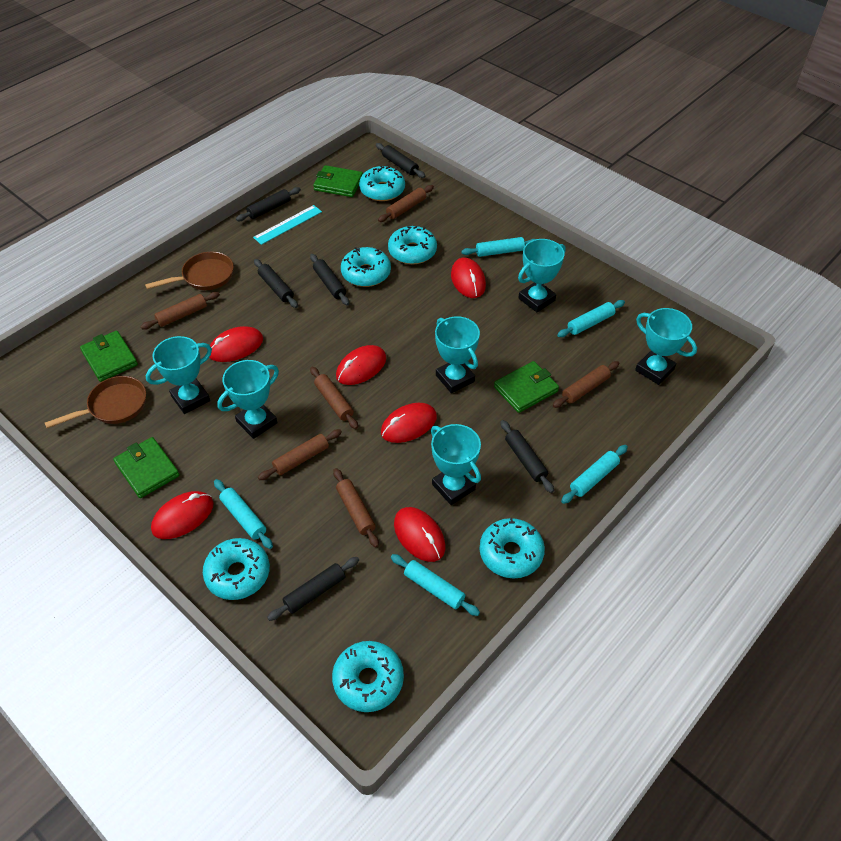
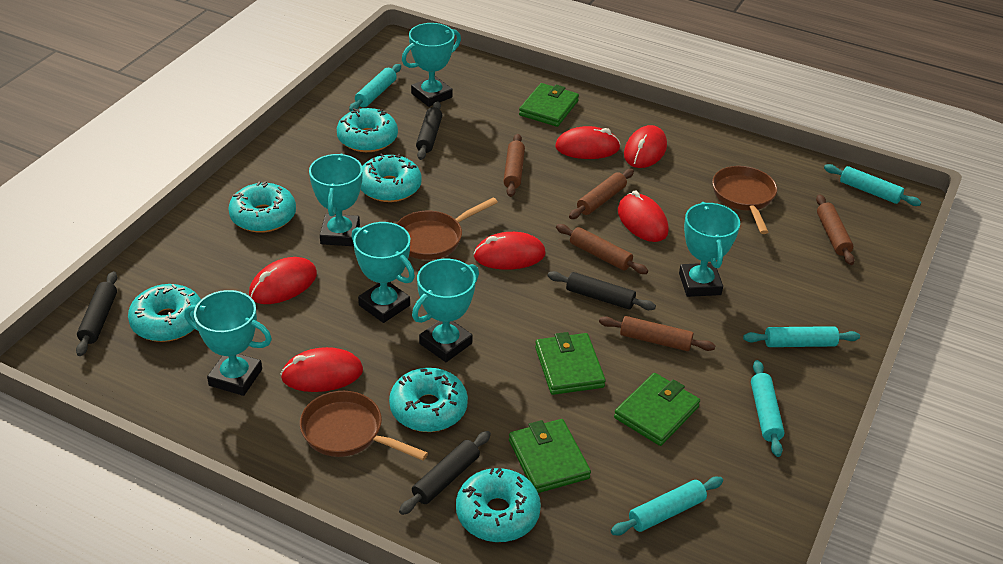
black rolling pin: [236,187,301,221] [254,259,298,308] [267,557,359,621] [310,254,349,306] [376,143,425,178] [500,420,554,493] = 6 -> [76,271,117,356] [399,431,491,515] [416,101,442,160] [547,271,656,310] = 4
brown pan: [45,376,146,428] [145,252,234,290] = 2 -> [300,391,428,460] [396,197,498,260] [712,166,777,234] = 3
brown rolling pin: [141,292,220,330] [258,429,342,480] [310,367,358,429] [333,468,379,548] [378,185,434,222] [553,361,619,408] = 6 -> [503,134,525,197] [556,224,648,274] [569,169,634,219] [599,316,716,351] [816,194,855,265] = 5
turquoise ruler: [253,205,322,245] = 1 -> none = 0

